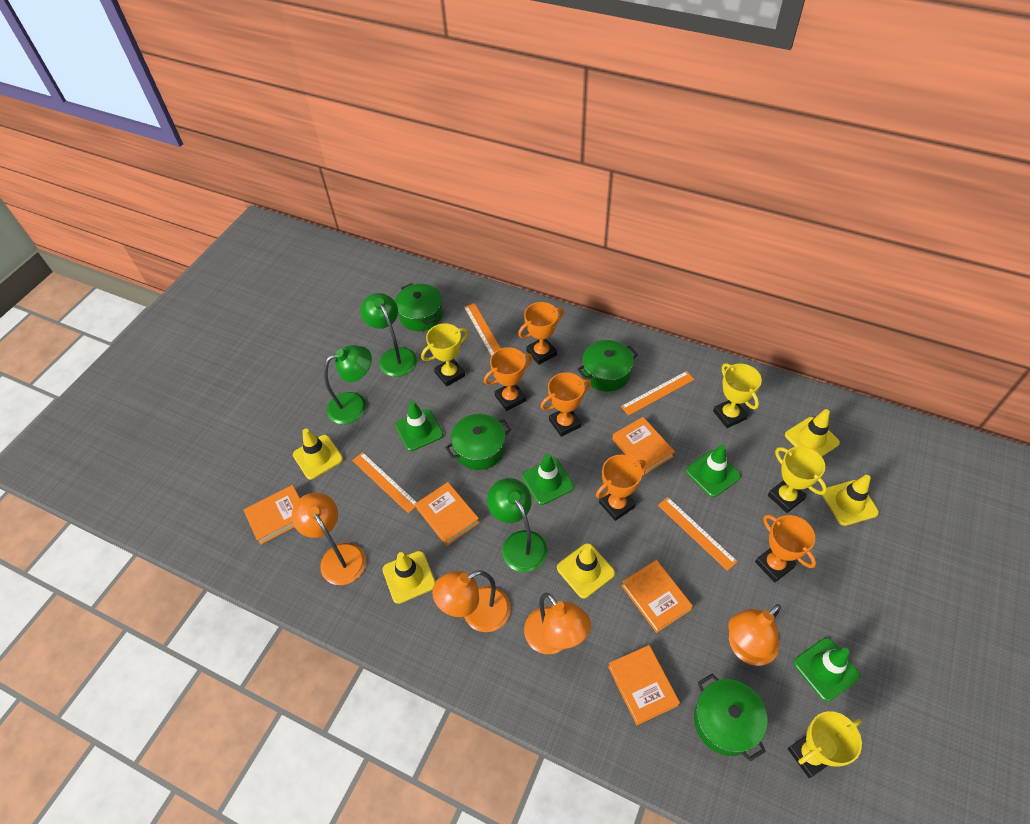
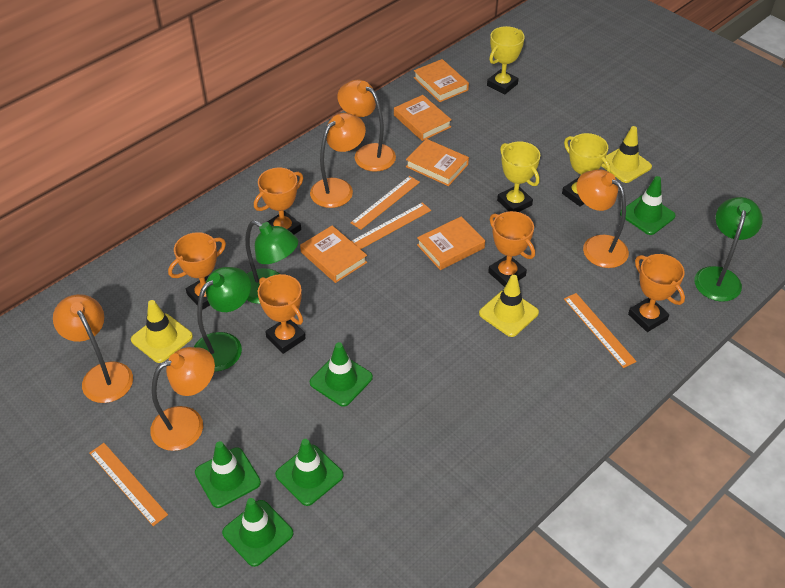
green pot: [395,283,443,331] [445,414,511,470] [577,340,638,392] [694,673,767,762] = 4 -> none = 0
green traffic cone: [395,401,443,451] [522,453,574,505] [686,445,741,497] [794,638,861,702] = 4 -> [195,441,261,508] [222,498,293,567] [275,439,344,506] [310,342,373,407] [620,176,676,235] = 5
orange lamp: [292,493,366,585] [432,570,511,632] [524,593,591,654] [729,604,781,666] = 4 -> [53,294,133,403] [150,347,215,451] [310,113,366,208] [337,80,396,172] [577,169,629,268] = 5
yellow traffic cone: [293,429,343,480] [382,551,435,604] [557,543,615,599] [785,409,840,456] [822,475,879,526] = 5 -> [131,300,193,363] [479,275,539,337] [602,126,652,183] = 3
yellow trophy: [421,323,468,386] [713,363,762,428] [768,446,827,513] [788,711,862,778] = 4 -> [487,26,525,95] [497,141,540,212] [562,133,611,207] = 3

